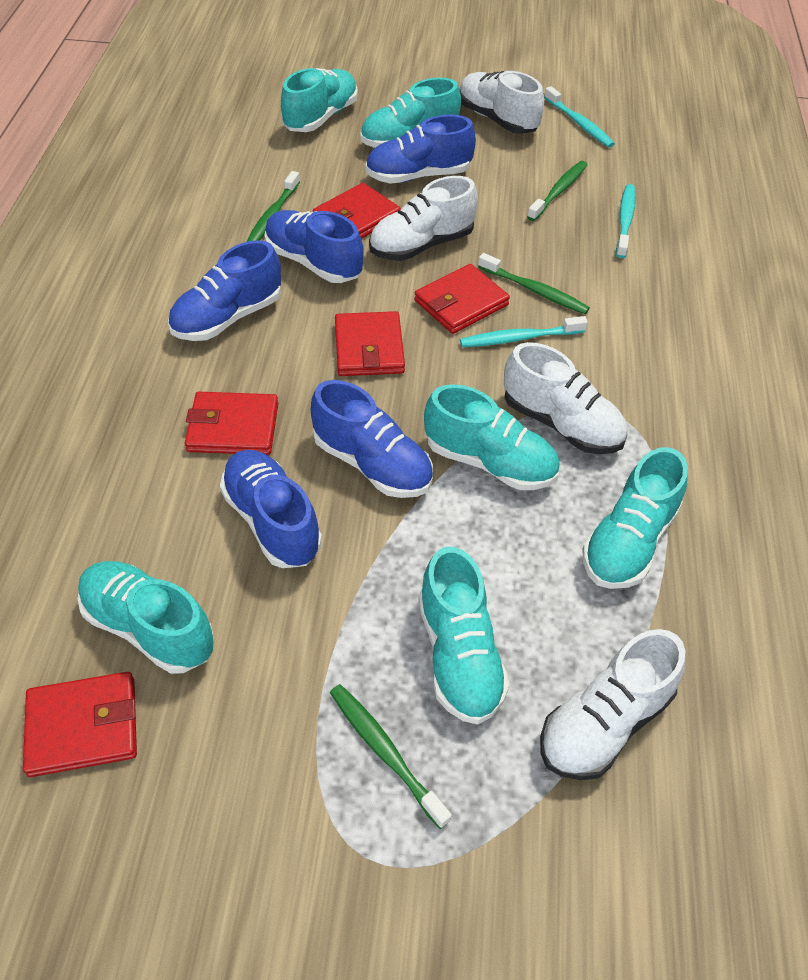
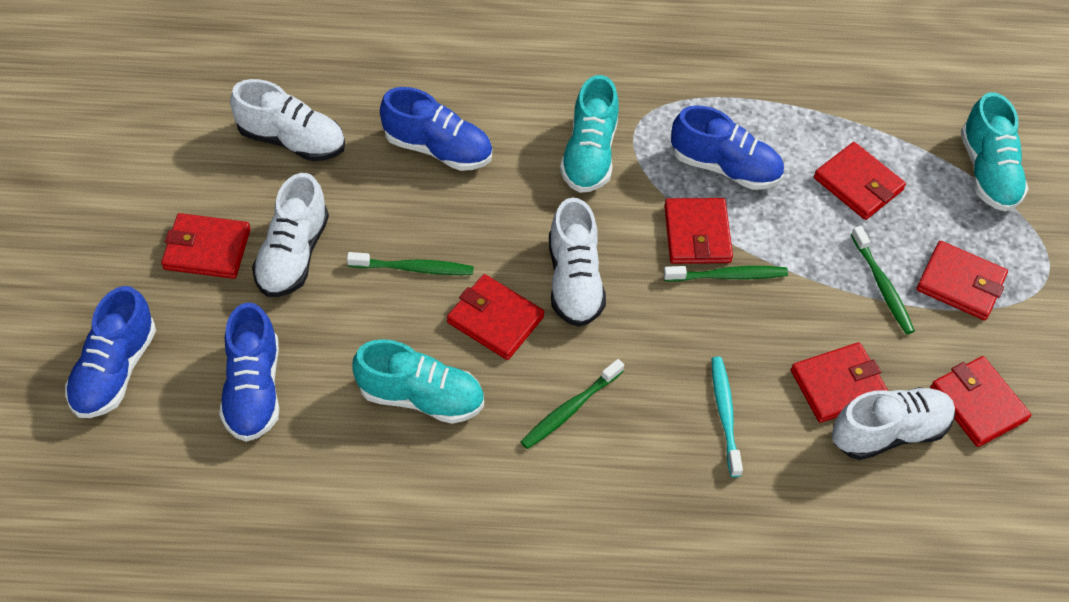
blue shoe: [168,240,281,341] [220,450,322,568] [265,210,364,283] [311,380,433,498] [365,114,476,184] = 5 -> [65,286,156,418] [219,302,279,442] [380,87,492,171] [671,105,784,190] = 4
red wallet: [23,672,137,777] [185,392,278,455] [313,183,401,239] [335,311,405,376] [414,264,510,334] = 5 -> [161,213,251,279] [447,274,544,360] [664,198,733,264] [791,342,888,423] [814,142,906,220] [916,241,1008,320] [930,356,1031,447] = 7
turquoise shoe: [77,561,214,674] [281,68,358,132] [361,78,461,148] [418,547,510,724] [424,384,560,490] [582,447,688,589] = 6 -> [352,339,484,424] [560,75,619,193] [961,92,1028,212] = 3
turquoise toothbrush: [460,316,588,347] [544,86,615,148] [616,184,635,258] = 3 -> [712,357,743,477] = 1

